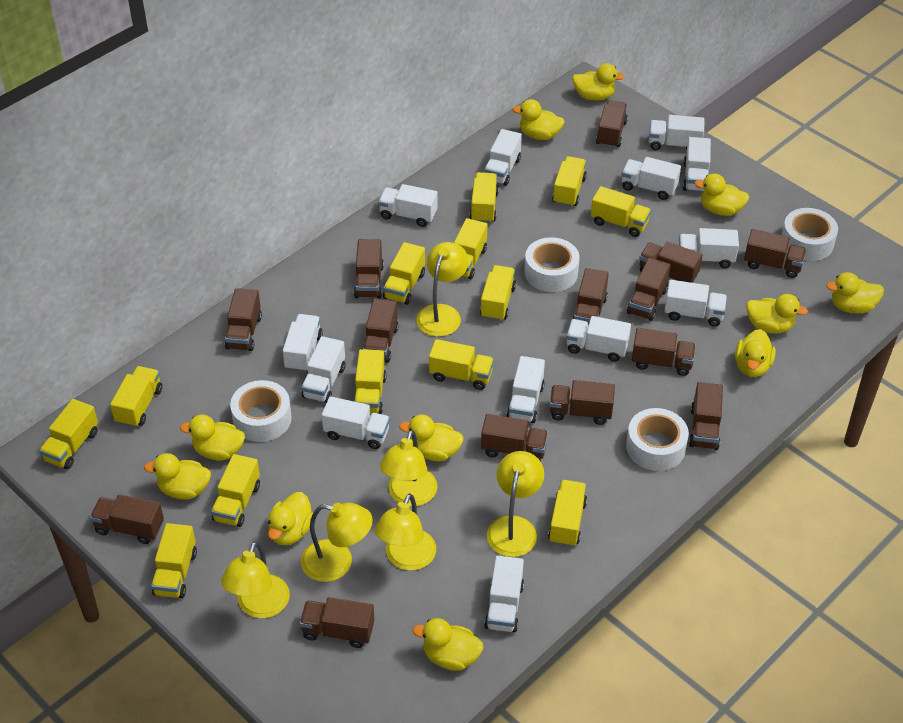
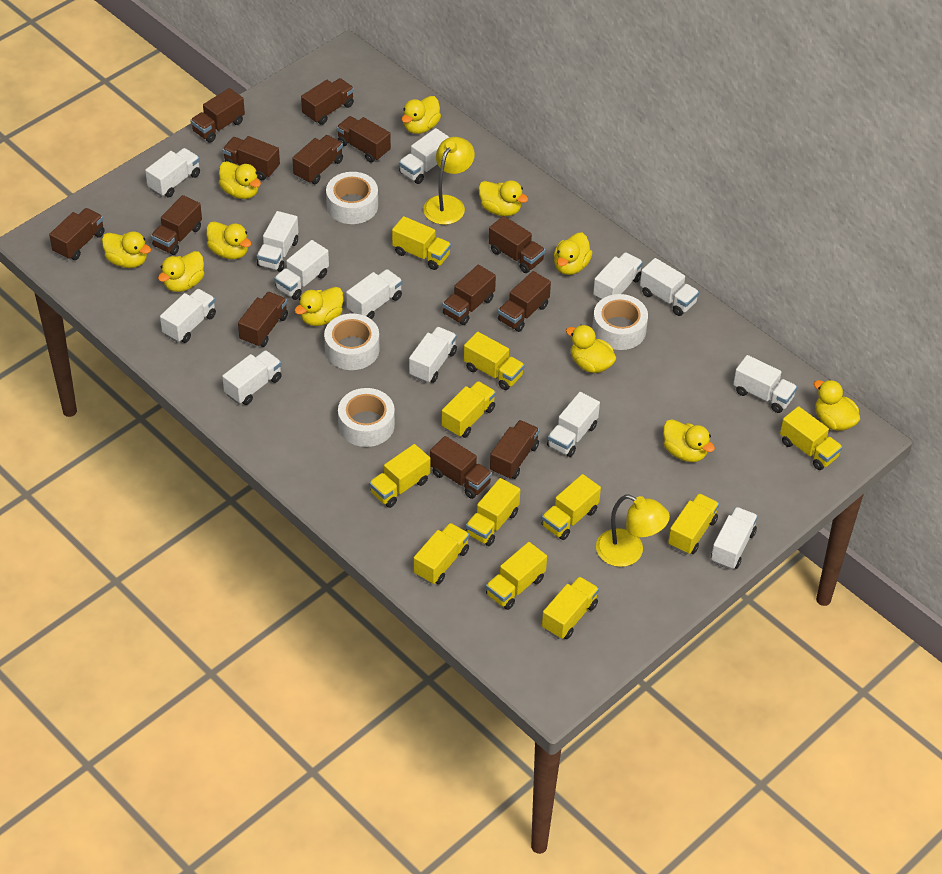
brown truck: [90,494,164,544] [225,288,262,351] [299,597,375,648] [354,239,384,298] [363,299,398,363] [481,414,548,462] [550,380,615,425] [572,268,609,326] [596,100,628,148] [627,258,671,321] [632,328,696,376] [639,242,702,283] [689,382,723,450] [744,229,807,278] = 14 -> [49,208,104,260] [151,195,202,255] [190,88,245,142] [222,136,280,180] [238,292,288,347] [292,135,343,184] [301,78,354,125] [337,116,391,163] [430,436,492,499] [443,265,496,325] [489,216,545,273] [490,420,539,479] [498,271,551,332] = 13
yellow lamp: [221,541,290,619] [301,503,373,582] [375,494,436,571] [380,430,438,507] [416,242,469,337] [487,451,544,557] = 6 -> [423,137,475,225] [596,495,670,567] = 2
yellow truck: [39,399,98,469] [110,366,162,428] [151,523,197,598] [211,454,260,527] [354,349,386,414] [383,242,425,305] [429,339,494,390] [454,218,488,280] [470,172,499,223] [480,265,516,321] [548,480,587,547] [552,156,587,207] [591,186,651,237] = 13 -> [369,444,431,508] [392,216,451,270] [414,523,470,585] [442,381,496,438] [464,332,525,390] [466,478,520,546] [486,542,547,610] [541,474,601,540] [542,576,599,639] [668,493,719,555] [780,406,842,470] = 11

